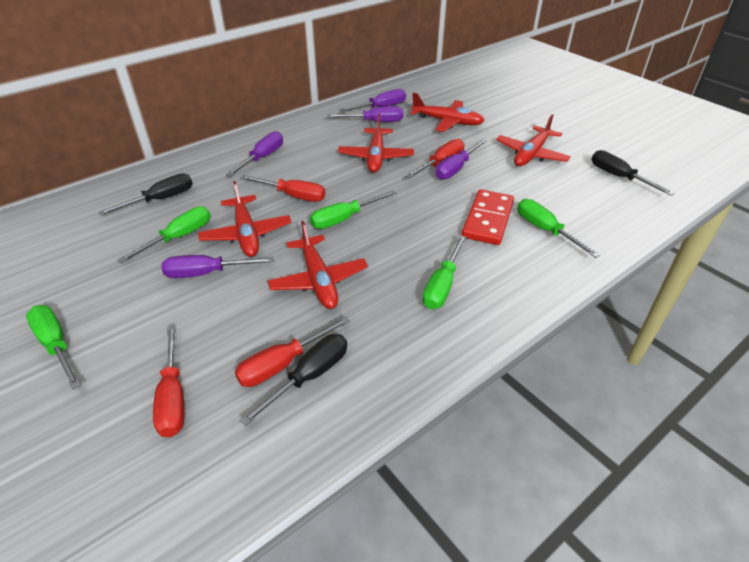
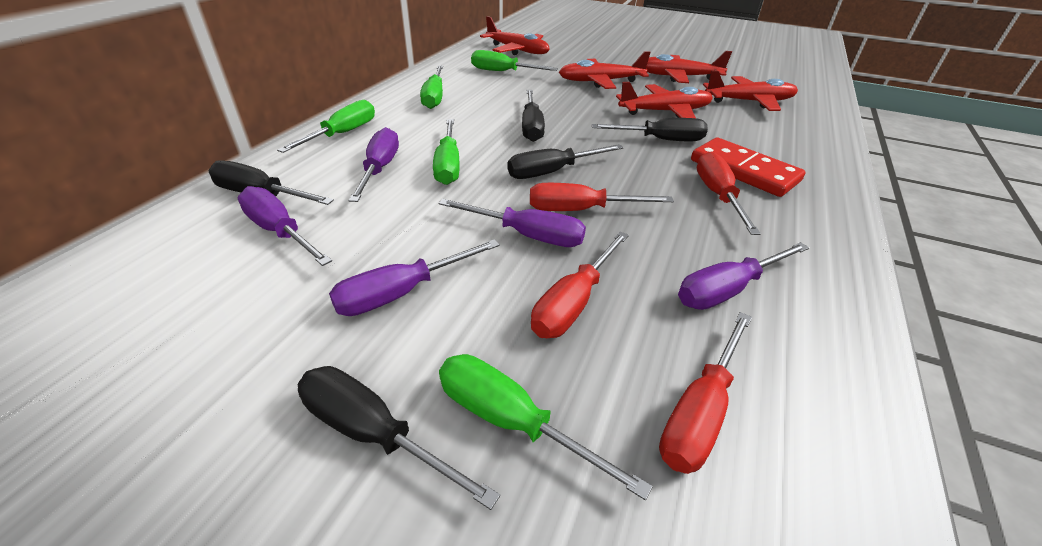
black screwdriver: [98,173,193,216] [240,334,347,426] [591,150,675,196] = 3 -> [209,160,334,205] [298,366,500,510] [508,144,624,179] [522,90,545,142] [591,118,708,142] = 5

